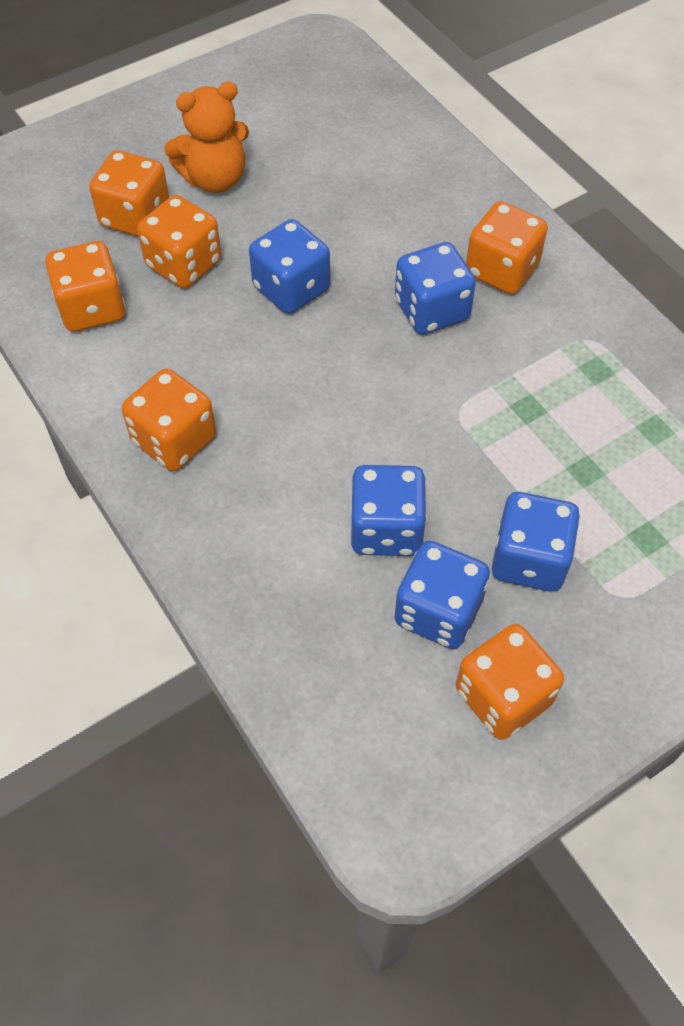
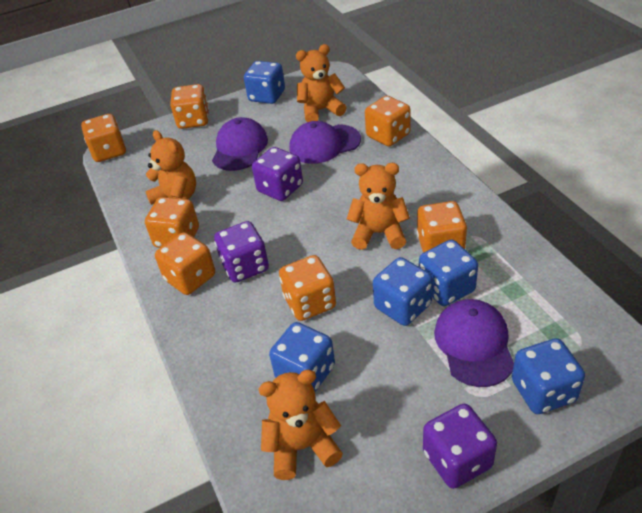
orange dice: [45,241,125,332] [89,150,169,237] [122,369,216,471] [137,195,221,288] [456,624,564,740] [466,201,548,294] = 6 -> [81,114,126,162] [145,197,199,248] [155,232,215,295] [170,84,209,129] [279,255,336,321] [365,96,411,146] [417,201,467,253] = 7
orange teddy bear: [164,81,249,193] = 1 -> [145,130,196,205] [258,370,343,480] [296,44,347,122] [347,163,410,250] = 4
purple cap: none = 0 -> [212,117,268,171] [289,121,361,164] [434,299,514,387] = 3
purple dice: none = 0 -> [214,221,269,283] [252,147,303,201] [423,404,497,489] = 3

